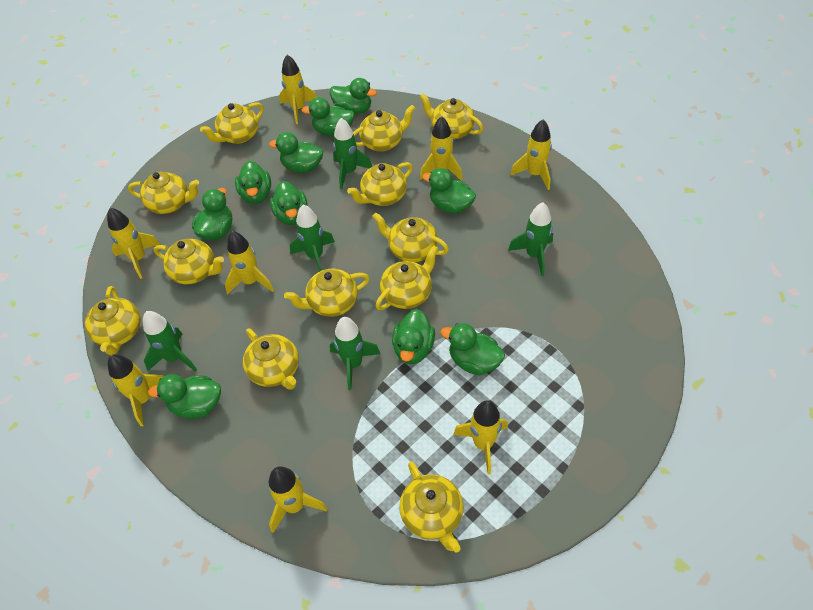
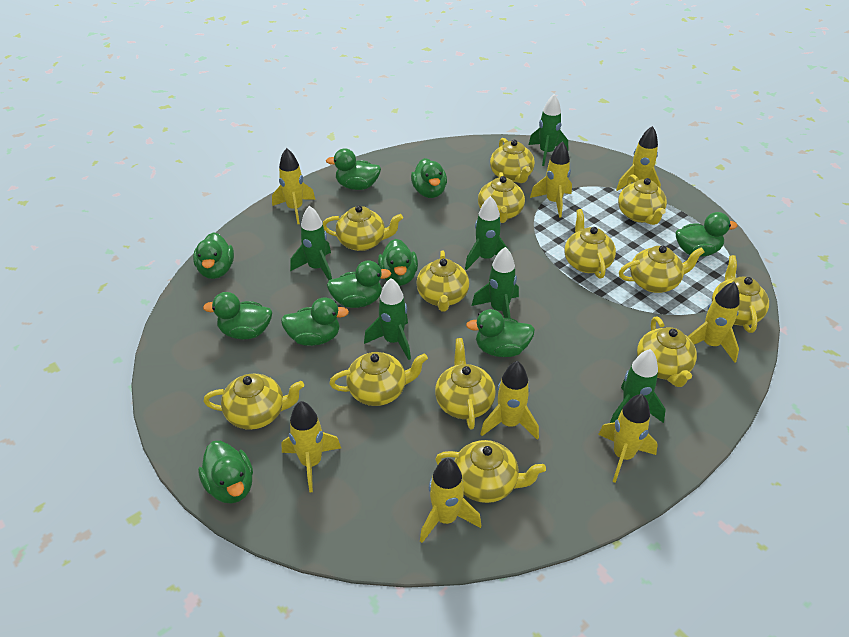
green rocket: [143,311,197,372] [290,204,335,272] [330,317,380,390] [333,118,372,189] [508,202,553,276] = 5 -> [290,206,332,280] [364,278,411,360] [465,196,511,270] [472,247,519,318] [529,94,568,166] [610,349,666,423] = 6
yellow teapot: [85,286,141,355] [128,172,199,214] [154,239,224,284] [200,102,264,144] [243,328,299,390] [284,269,370,317] [347,162,413,206] [353,105,415,151] [372,212,449,262] [376,246,438,310] [399,461,464,553] [419,93,483,139] = 12 -> [204,374,304,430] [323,205,403,251] [330,352,428,406] [416,250,469,312] [435,338,496,430] [435,440,546,503] [478,172,525,223] [490,138,535,183] [564,209,616,279] [618,174,667,225] [619,246,705,293] [637,317,697,387] [712,255,769,333] = 13

